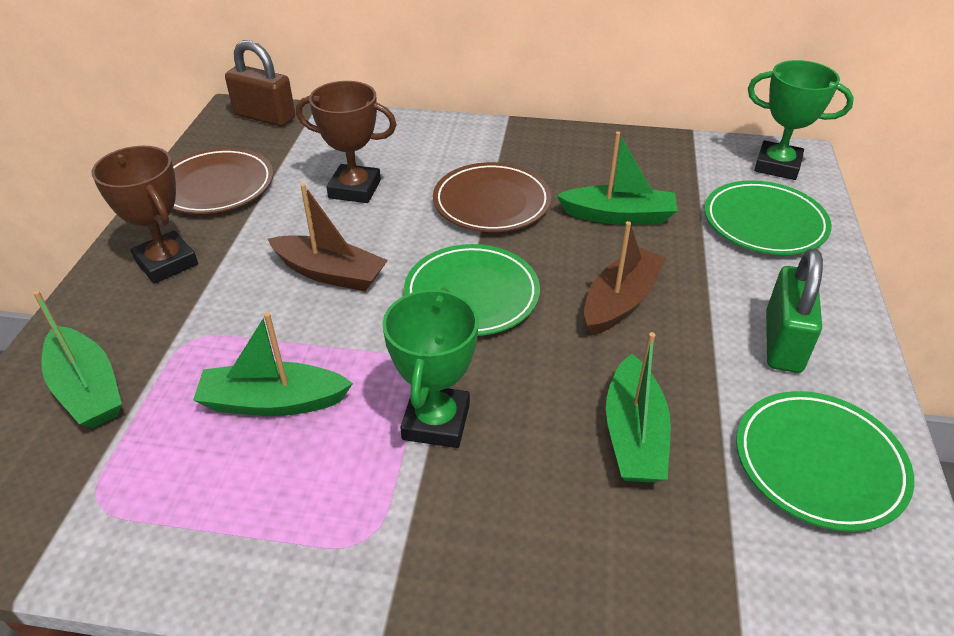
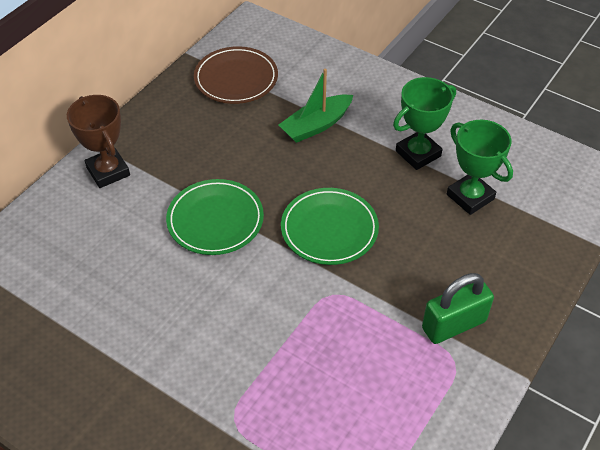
brown boat: [268,184,388,291] [584,221,667,335] = 2 -> none = 0
brown padlock: [225,40,295,127] = 1 -> none = 0
brown plate: [172,148,273,214] [433,162,551,232] = 2 -> [194,46,278,104] = 1
brown trophy: [92,146,198,284] [296,81,397,203] = 2 -> [67,95,130,188] = 1
green boat: [33,290,122,428] [193,312,353,416] [557,131,678,225] [606,332,671,483] = 4 -> [279,68,353,143] = 1
green plate: [404,244,540,336] [704,180,832,255] [736,391,914,532] = 3 -> [166,179,264,255] [281,188,379,265] = 2

